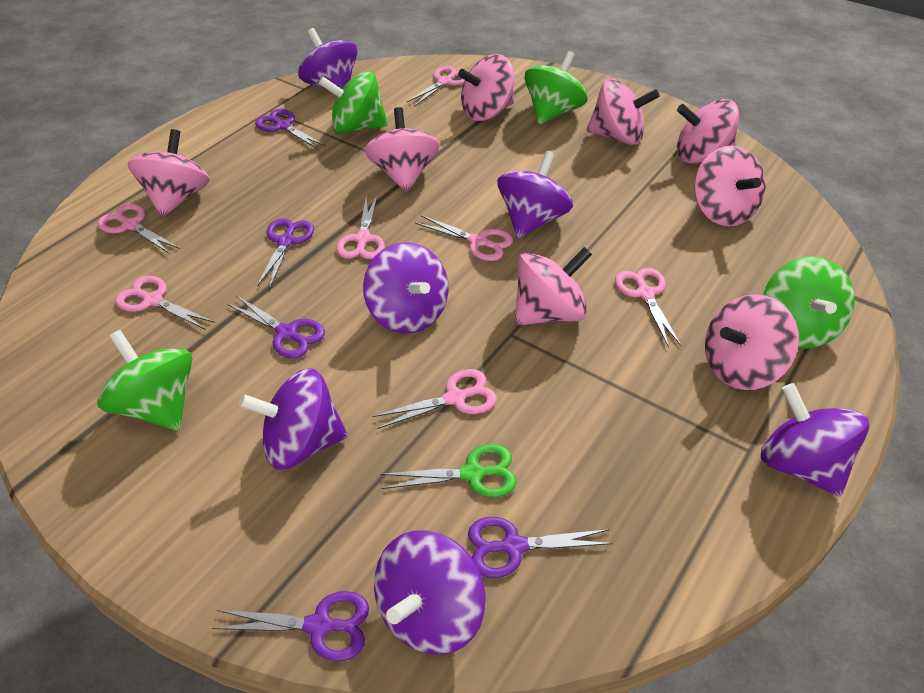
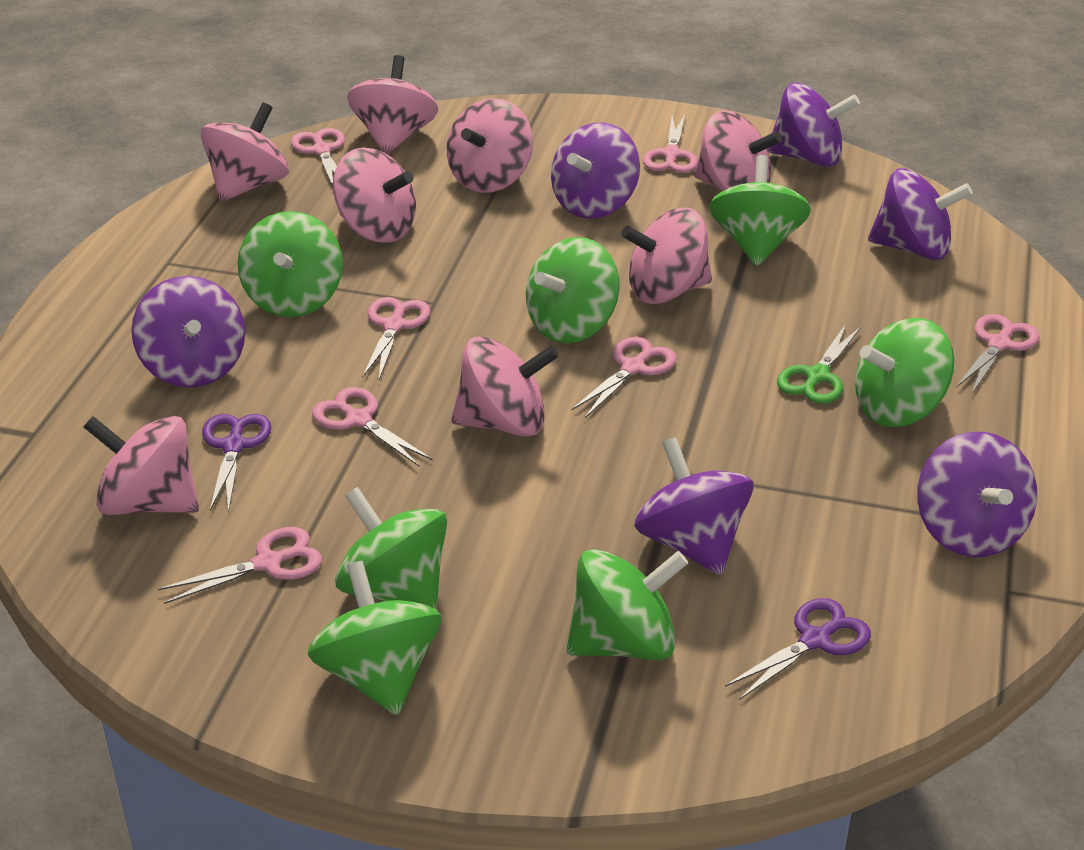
green spinning top: [97,330,192,430] [319,71,388,134] [525,51,588,124] [763,256,855,349] = 4 -> [238,211,343,317] [308,561,442,715] [335,487,447,610] [526,237,619,343] [567,549,688,660] [709,155,811,266] [855,318,954,427] = 7
purple scissors: [212,591,369,662] [227,295,325,359] [255,109,326,149] [257,218,314,287] [468,517,613,578] = 5 -> [202,414,271,513] [725,598,871,700] = 2

